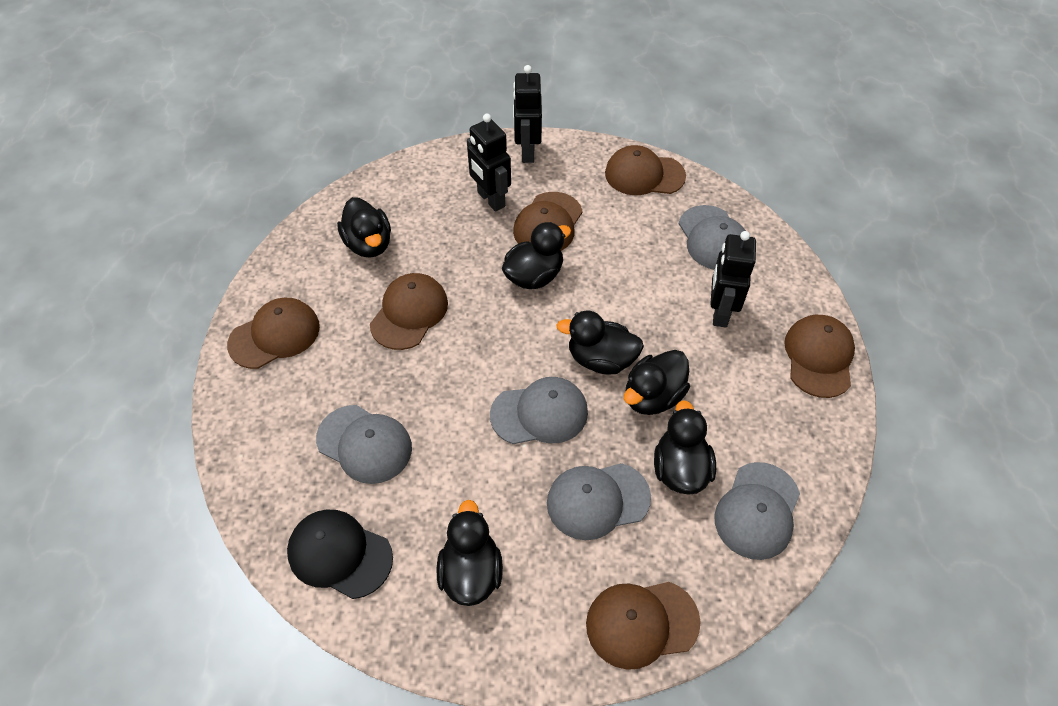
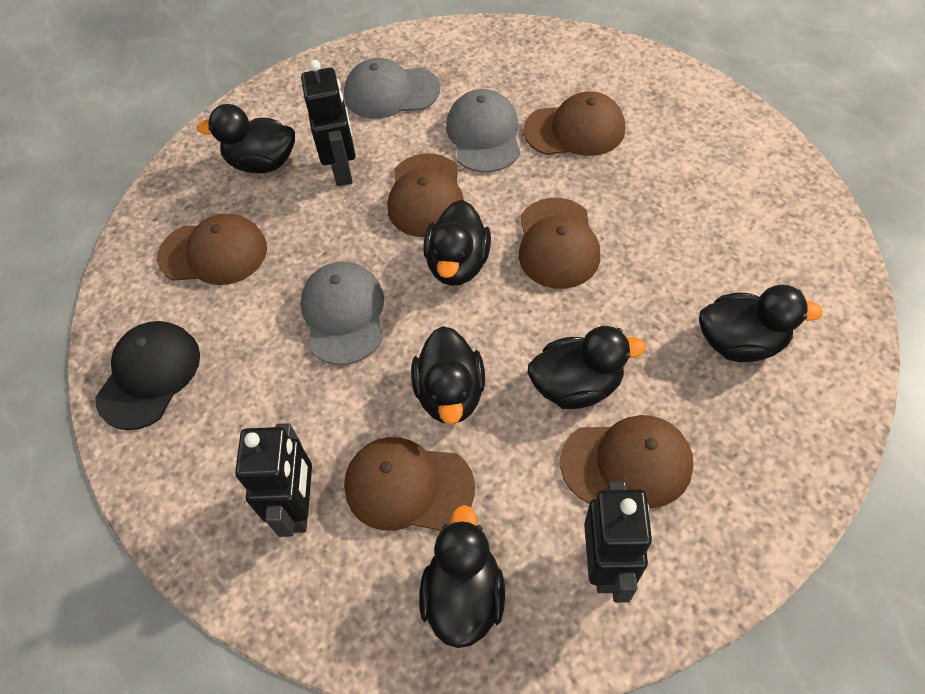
grey cap: [316,405,412,484] [490,377,588,444] [547,463,651,540] [679,205,746,270] [714,462,800,560] = 5 -> [301,262,384,365] [344,58,440,119] [446,89,520,173] = 3

